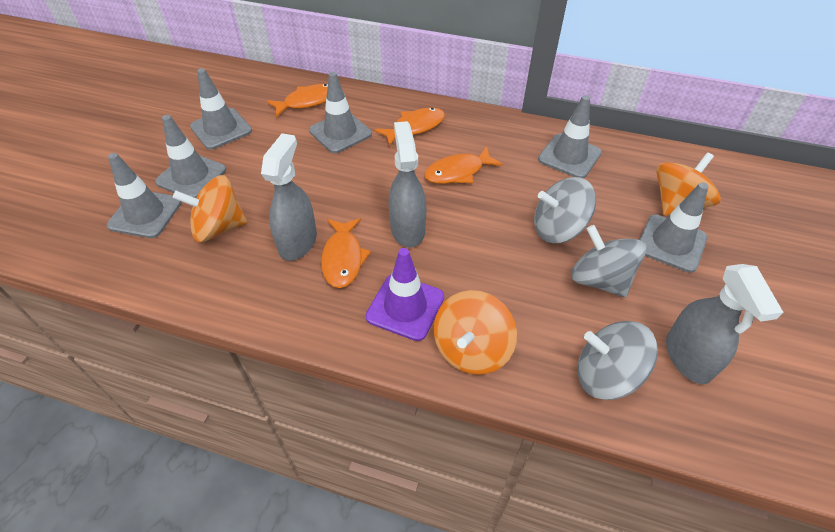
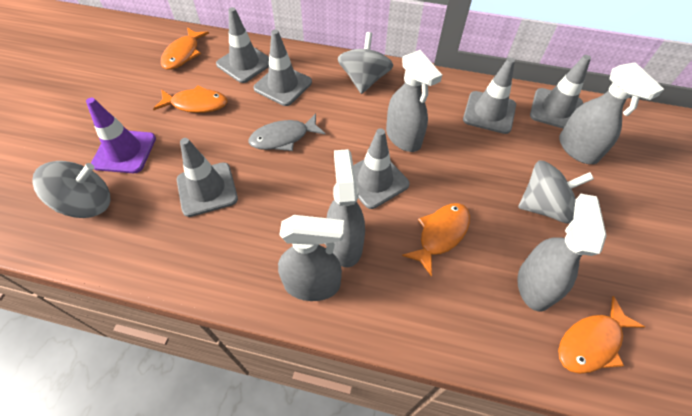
grey fish: none = 0 -> [248,113,326,151] = 1
grey spray bottle: [261,133,317,261] [389,121,426,247] [666,264,783,384] = 3 -> [278,215,344,301] [327,149,365,267] [386,50,442,152] [517,194,607,311] [559,62,664,164] = 5
orange spinning top: [173,175,247,242] [434,290,517,375] [656,152,721,216] = 3 -> none = 0

